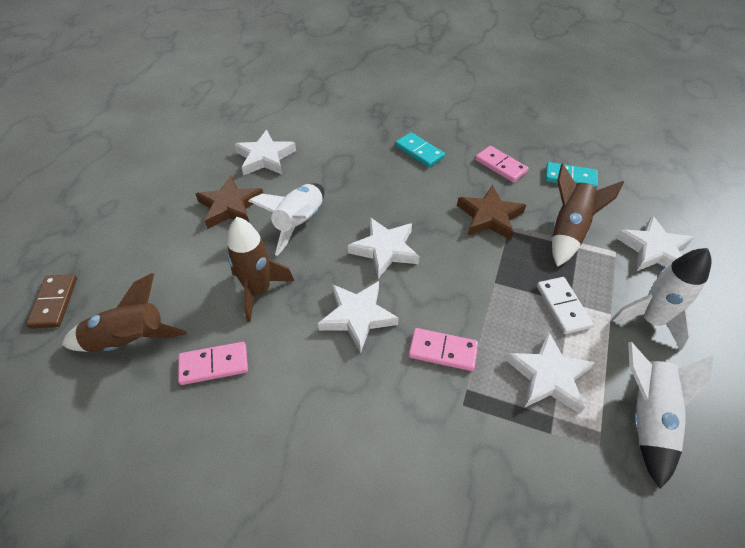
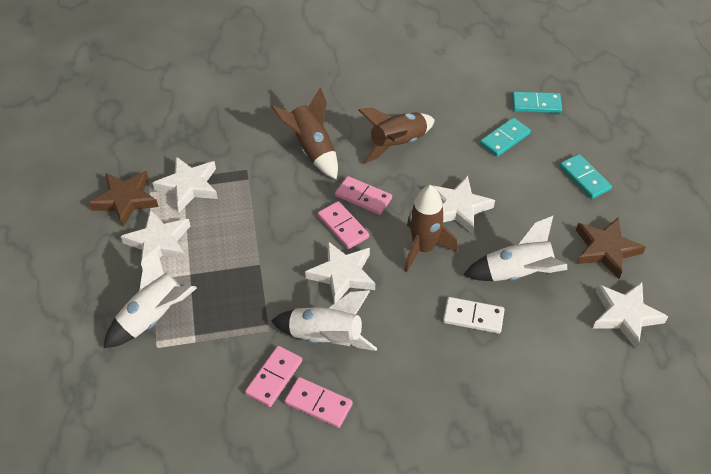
brown domino: [26,274,77,329] = 1 -> none = 0
pink domino: [178,342,248,385] [409,328,478,371] [475,146,529,182] = 3 -> [245,346,302,407] [285,377,353,428] [318,201,369,249] [335,176,392,215] = 4
turquoise domino: [395,132,445,167] [545,162,598,189] = 2 -> [480,118,531,157] [512,92,562,113] [559,154,612,199] = 3

